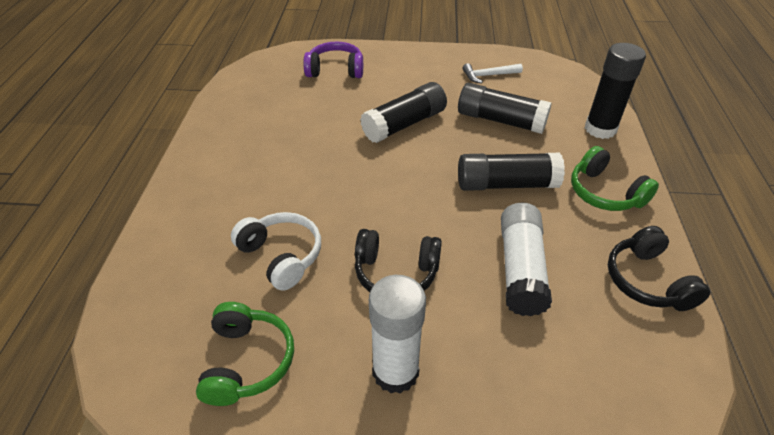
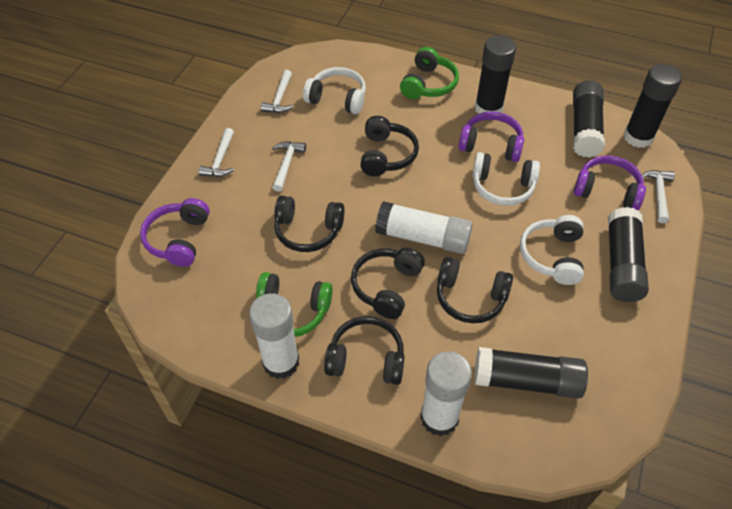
black glue stick: [360,82,447,143] [458,83,552,134] [458,153,565,191] [585,43,646,139] = 4 -> [474,347,588,398] [475,36,516,114] [573,80,605,158] [608,207,649,302] [623,64,682,148] = 5
black headphones: [355,229,442,292] [608,226,710,311] = 2 -> [274,196,345,252] [324,316,405,385] [351,248,425,319] [360,116,419,176] [437,257,513,323] = 5
purple headphones: [303,42,363,78] = 1 -> [140,198,210,267] [458,111,524,162] [574,156,646,210] = 3
white glue stick: [369,275,426,394] [501,203,552,316] = 2 -> [249,293,299,379] [375,202,473,254] [420,352,472,436] = 3
white hammer: [462,63,523,84] = 1 -> [199,128,234,177] [261,70,293,113] [272,141,306,192] [642,170,675,223] = 4
white headphones: [231,212,321,291] = 1 -> [303,67,366,114] [472,152,540,206] [520,215,584,285] = 3

